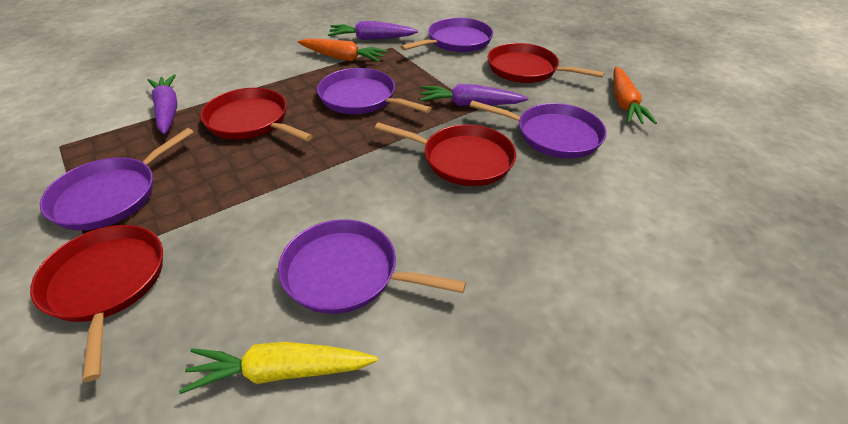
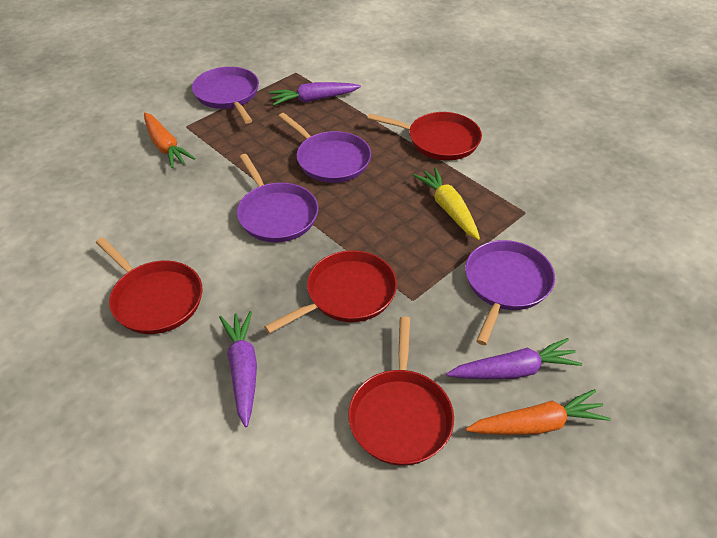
purple pan: [40,128,194,230] [278,219,466,314] [317,68,431,114] [400,18,493,52] [470,101,607,158] = 5 -> [192,67,259,124] [237,154,318,243] [278,113,371,183] [465,240,555,345] = 4

